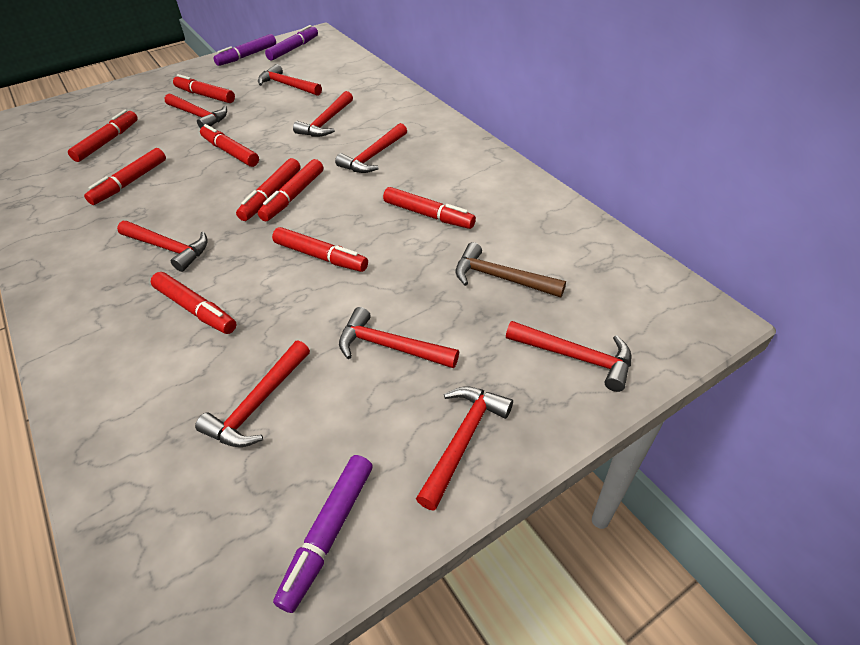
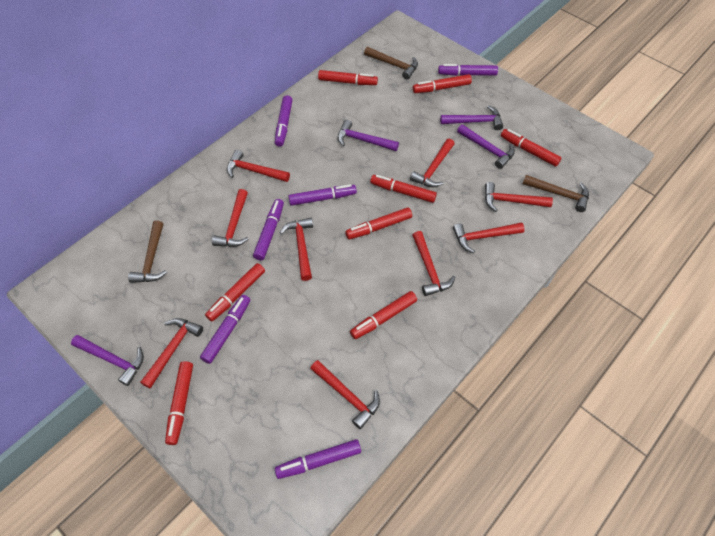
brown hammer: [456,242,566,298] = 1 -> [128,220,167,283] [364,47,418,79] [523,175,589,212] = 3
purple hammer: none = 0 -> [71,335,144,386] [338,120,399,151] [440,105,503,130] [457,124,515,169] = 4
purple marker: [213,34,276,66] [265,25,318,61] [273,455,373,613] = 3 -> [200,295,251,364] [253,199,284,260] [275,95,292,147] [275,439,361,479] [288,184,357,206] [438,64,498,76] = 6
red marker: [68,110,138,162] [84,148,166,205] [151,272,236,334] [173,74,235,103] [200,124,259,167] [236,158,300,221] [258,159,323,221] [272,227,368,272] [383,187,476,229] = 9 -> [165,361,193,445] [205,263,265,321] [318,70,378,85] [345,207,412,240] [350,291,417,339] [370,175,437,203] [413,74,472,93] [501,129,561,167] = 8

